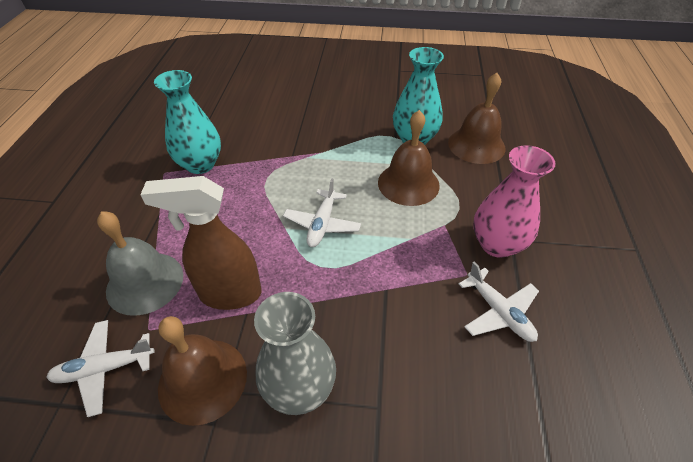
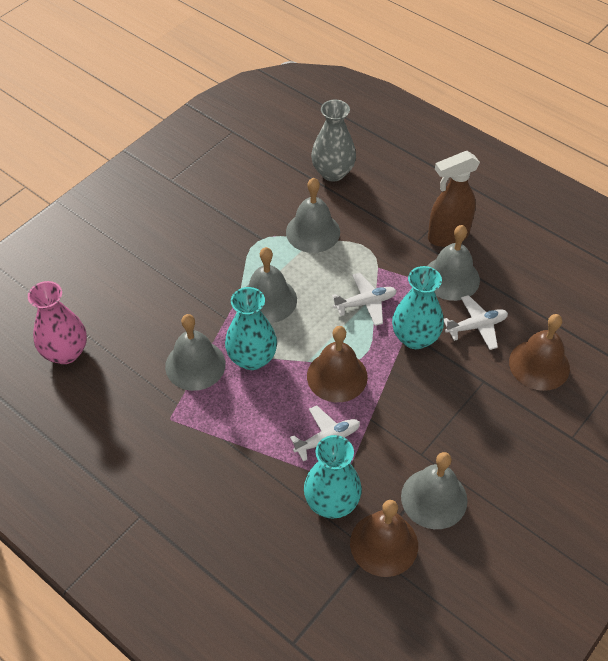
grey bell: [97,211,183,316] = 1 -> [165,314,226,391] [246,247,297,323] [286,178,340,253] [401,452,467,529] [427,225,480,301] = 5
turquoise vase: [154,70,221,174] [393,47,444,145] = 2 -> [225,287,277,370] [304,435,362,519] [392,266,444,349] = 3

